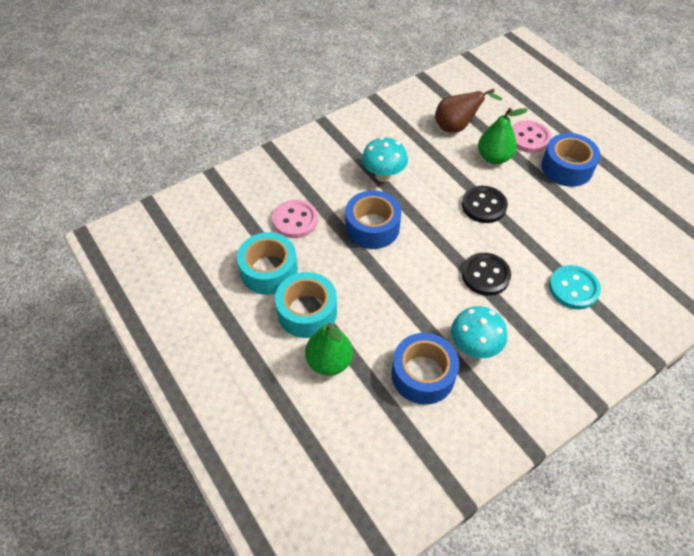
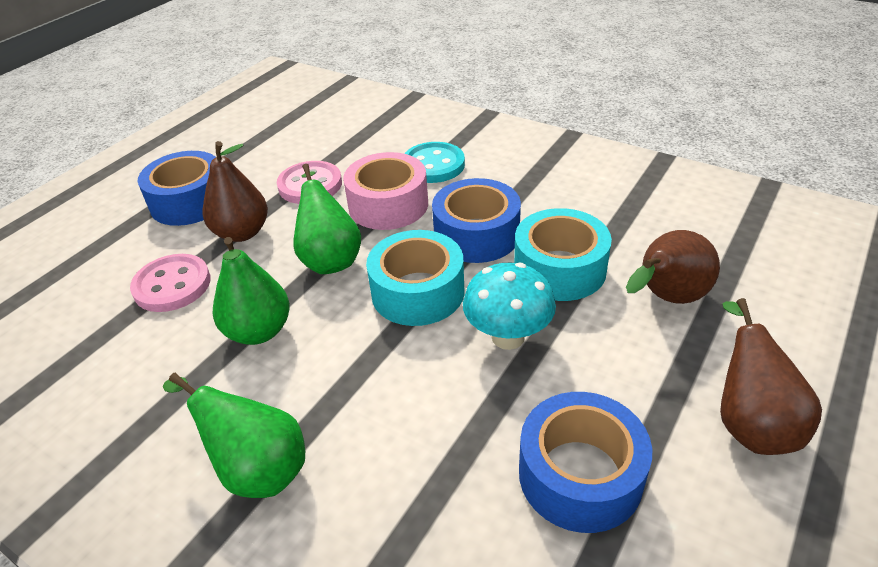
black button: [462,186,508,223] [462,253,511,296] = 2 -> none = 0
brown pear: [435,88,503,133] = 1 -> [202,141,268,242] [626,230,720,304] [720,298,822,455] = 3
green pear: [305,323,353,376] [478,108,528,164] = 2 -> [162,373,305,498] [213,237,290,345] [293,164,361,274] = 3
pink tape: none = 0 -> [343,152,428,230] = 1
turquoise mushroom: [362,137,408,182] [451,306,507,358] = 2 -> [463,263,556,350] = 1

